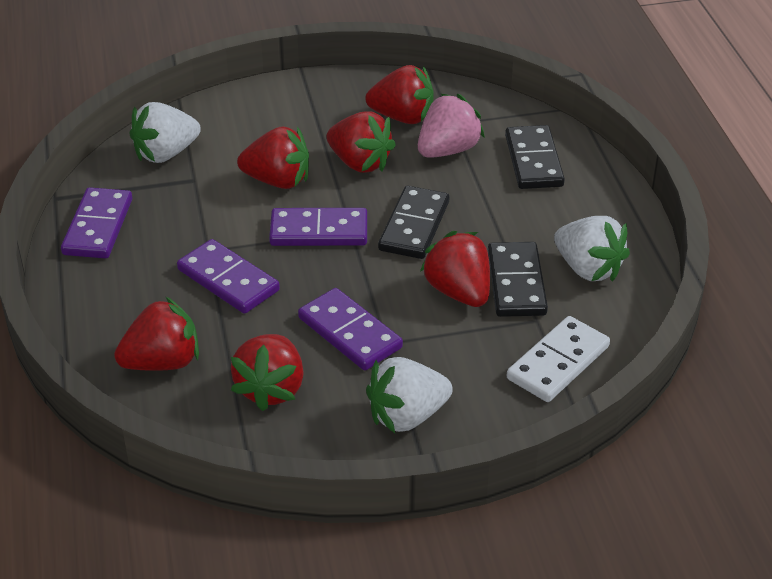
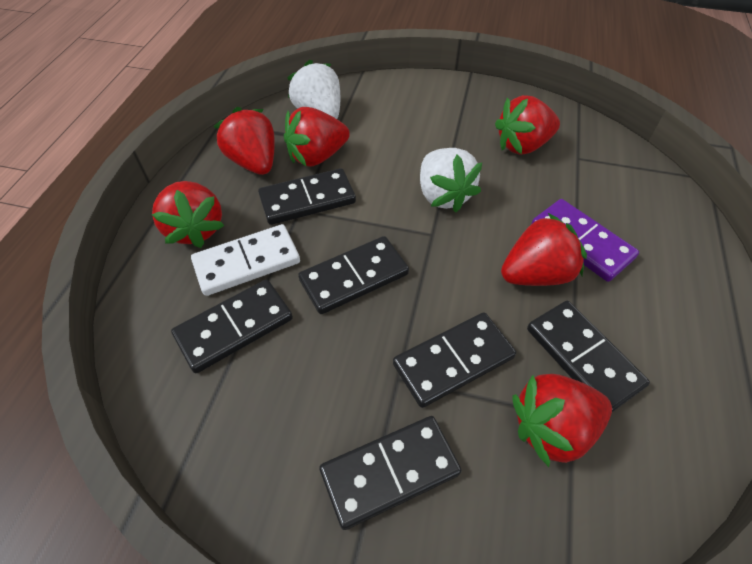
black domino: [378,186,449,259] [488,242,548,317] [505,125,565,189] = 3 -> [171,280,293,373] [258,168,356,225] [298,236,409,314] [319,416,462,530] [393,312,516,408] [527,301,650,412] = 6
pink strawberry: [418,94,485,158] = 1 -> none = 0
purple domino: [61,187,132,258] [177,239,280,314] [269,208,367,246] [298,288,403,370] = 4 -> [531,199,639,282] = 1
white strawberry: [130,102,201,163] [366,357,453,433] [554,216,630,282] = 3 -> [287,60,340,119] [420,148,482,212] = 2

